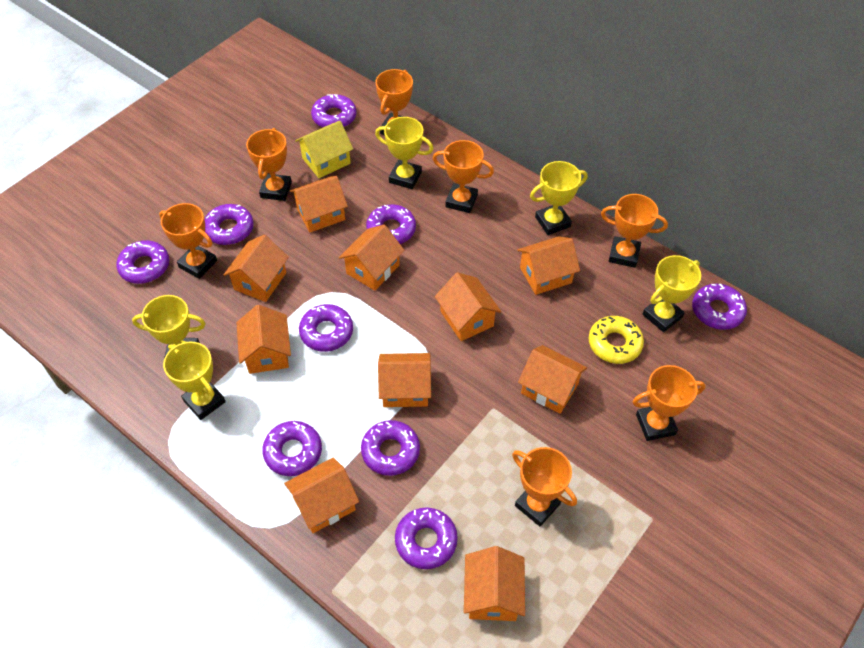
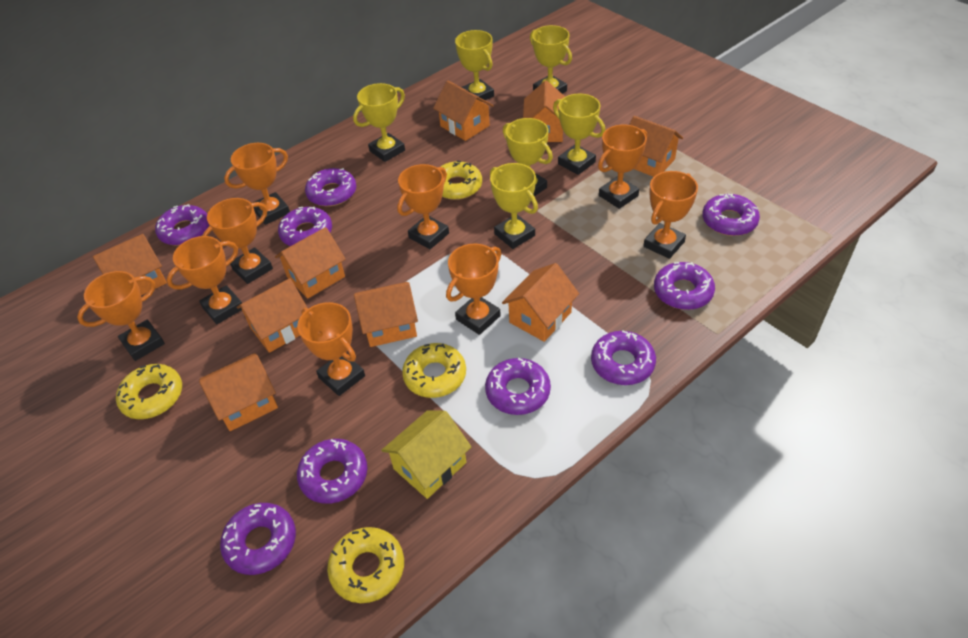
orange house: [224,235,289,302] [236,305,291,374] [284,457,359,533] [290,176,348,233] [339,225,404,291] [378,353,431,407] [435,272,501,341] [464,546,525,621] [518,236,580,295] [518,345,587,413] = 10 -> [93,234,167,295] [199,353,278,431] [236,278,308,353] [275,227,346,299] [354,282,418,347] [433,80,494,141] [502,263,579,342] [523,81,565,142] [629,116,683,177] = 9
orange trophy: [159,203,217,279] [246,128,292,201] [375,69,413,135] [433,140,494,213] [512,447,577,526] [601,194,668,268] [633,365,706,441] = 7 -> [77,271,165,361] [166,236,242,324] [203,198,273,284] [224,143,290,225] [297,302,365,396] [397,164,449,249] [446,244,501,335] [598,125,647,209] [643,171,698,259] = 9
yellow donut: [588,316,644,364] = 1 -> [116,364,182,419] [327,527,404,603] [402,343,466,398] [440,161,482,200] = 4
yellow trophy: [132,295,206,358] [163,342,226,420] [375,117,433,189] [530,161,587,235] [642,255,701,332] = 5 -> [353,83,405,162] [455,30,494,102] [490,163,538,249] [503,118,553,196] [530,25,572,94] [553,94,605,175] = 6

